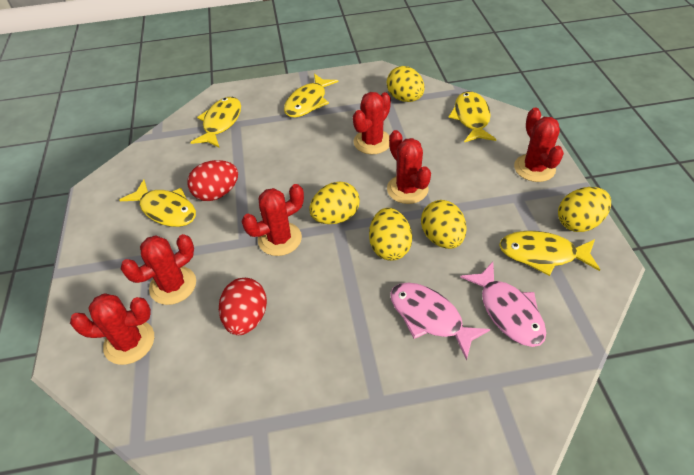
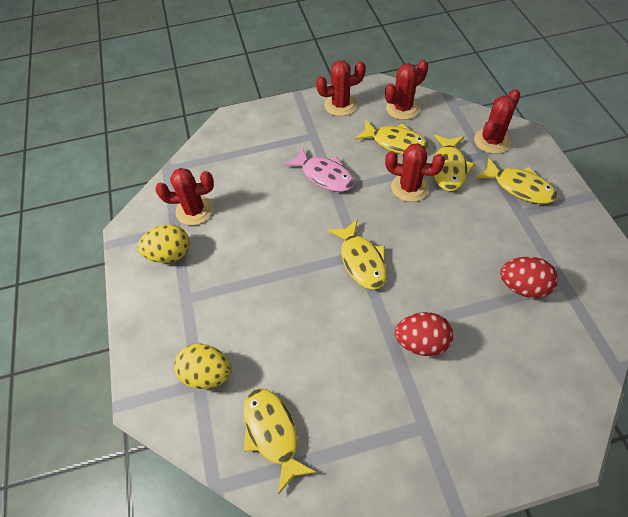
pink fish: [390,283,490,361] [460,262,546,347] = 2 -> [283,147,355,192] = 1
red cactus: [70,293,154,365] [121,234,196,305] [242,184,304,256] [353,92,391,155] [387,130,431,204] [514,107,564,182] = 6 -> [155,168,214,225] [316,60,366,116] [385,60,428,120] [385,143,445,202] [474,89,520,154] = 5
yellow egg: [309,181,360,224] [369,208,412,261] [387,66,425,102] [421,200,467,249] [558,187,611,232] = 5 -> [137,225,190,263] [174,344,232,389] = 2

